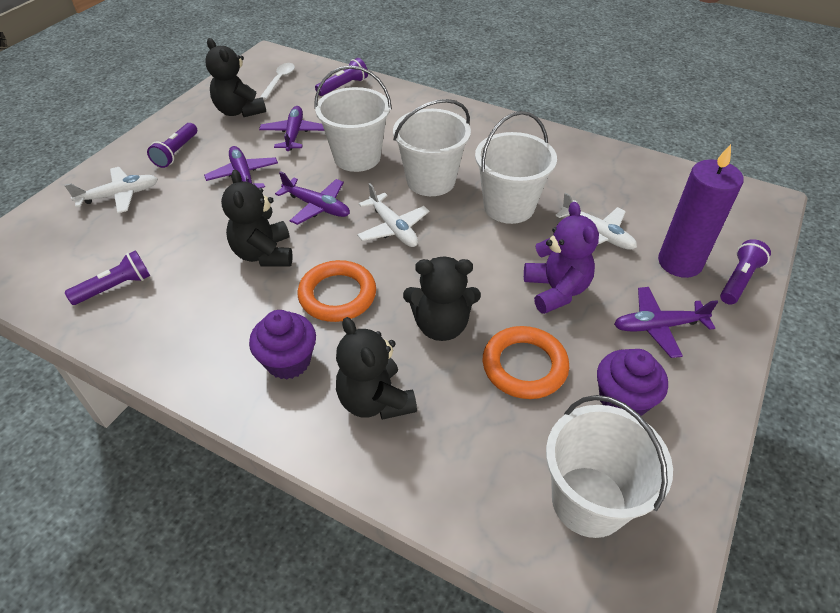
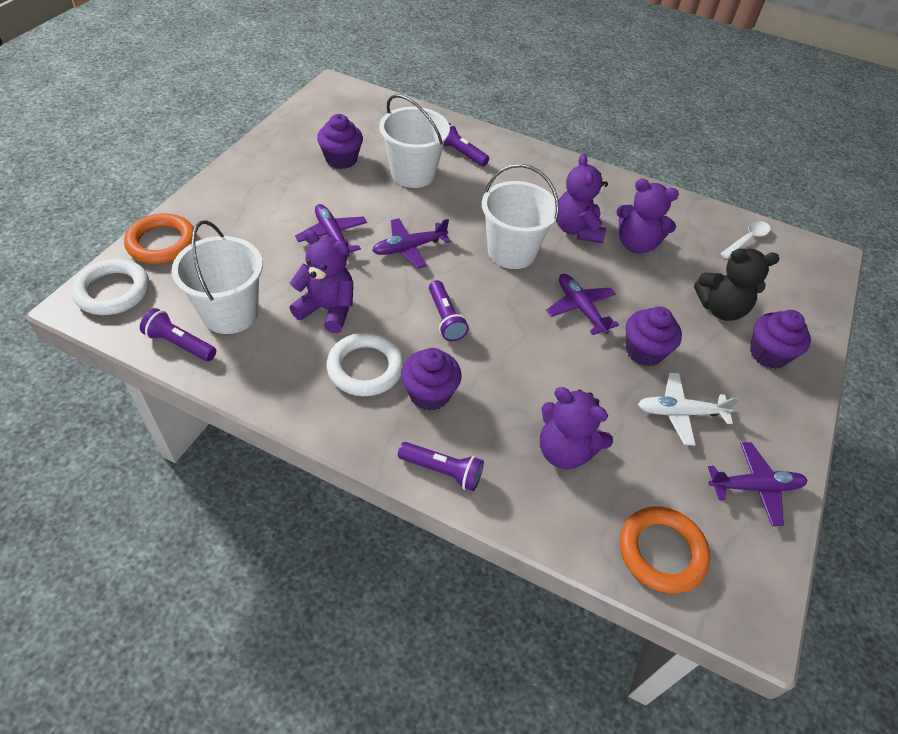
black teddy bear: [205,38,266,117] [221,169,293,267] [336,317,417,420] [403,256,481,341] = 4 -> [694,249,780,321] = 1
purple candle: [658,144,744,278] = 1 -> none = 0
purple cupcake: [249,310,316,380] [597,349,668,416] = 2 -> [317,114,363,169] [401,348,462,411] [626,306,682,366] [750,310,811,369] = 4
purple teddy bear: [524,202,599,314] = 1 -> [290,230,353,333] [540,387,613,469] [557,154,608,244] [616,179,679,254] = 4
white bucket: [314,65,392,172] [393,99,471,196] [475,111,557,224] [546,395,673,538] = 4 -> [172,220,263,334] [379,94,450,188] [482,164,559,269] = 3
white plane: [64,167,158,213] [357,183,429,247] [555,193,637,250] = 3 -> [638,373,740,446] = 1
white ring: none = 0 -> [71,259,149,315] [327,332,404,396] = 2

